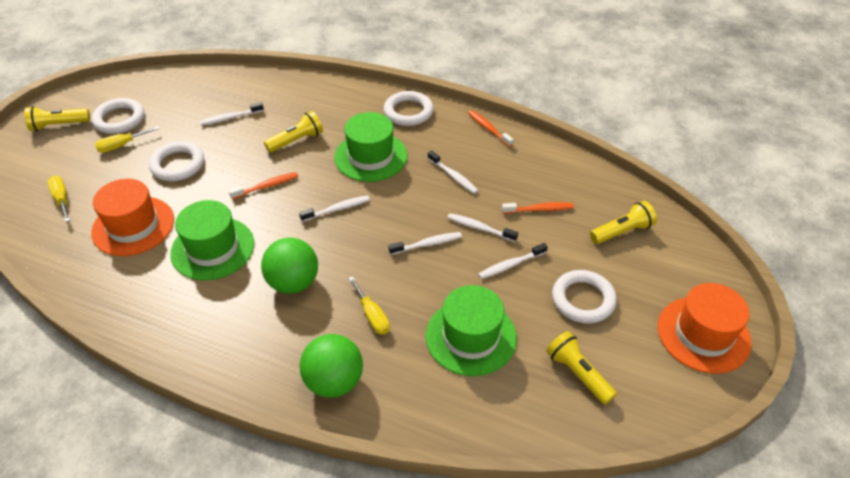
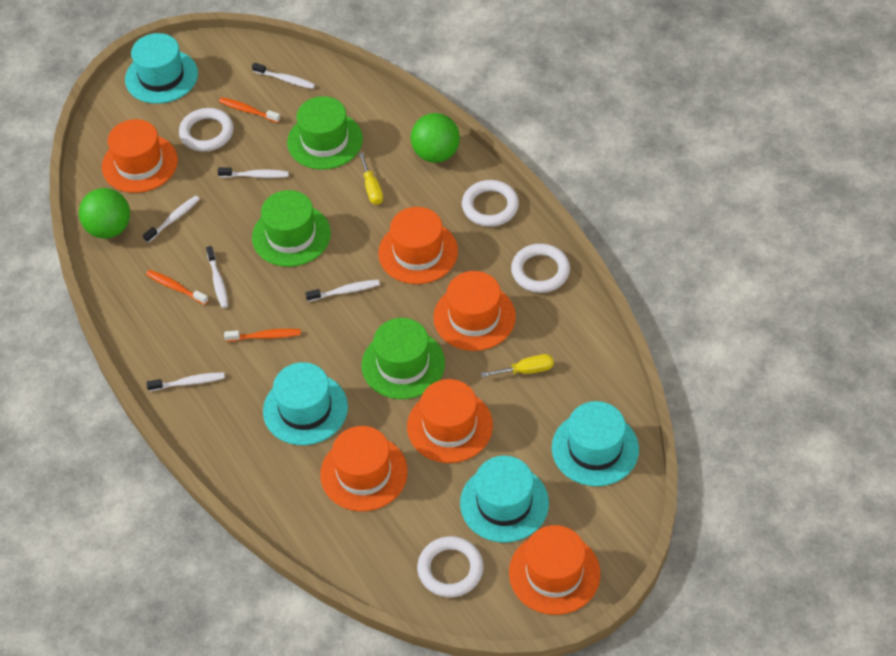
orange hat: [91,179,174,256] [658,283,752,374] = 2 -> [102,119,178,193] [320,426,408,511] [378,207,458,284] [407,379,493,463] [433,271,516,351] [509,525,600,615] = 6
turquoise hat: none = 0 -> [125,33,198,104] [263,362,348,445] [460,456,549,543] [552,401,639,486] = 4
yellow flashlight: [24,106,90,132] [264,111,323,153] [546,331,617,405] [590,201,657,244] = 4 -> none = 0
yellow screwdriver: [47,176,70,222] [95,126,159,153] [348,276,390,335] = 3 -> [359,153,383,205] [481,354,554,377] = 2

